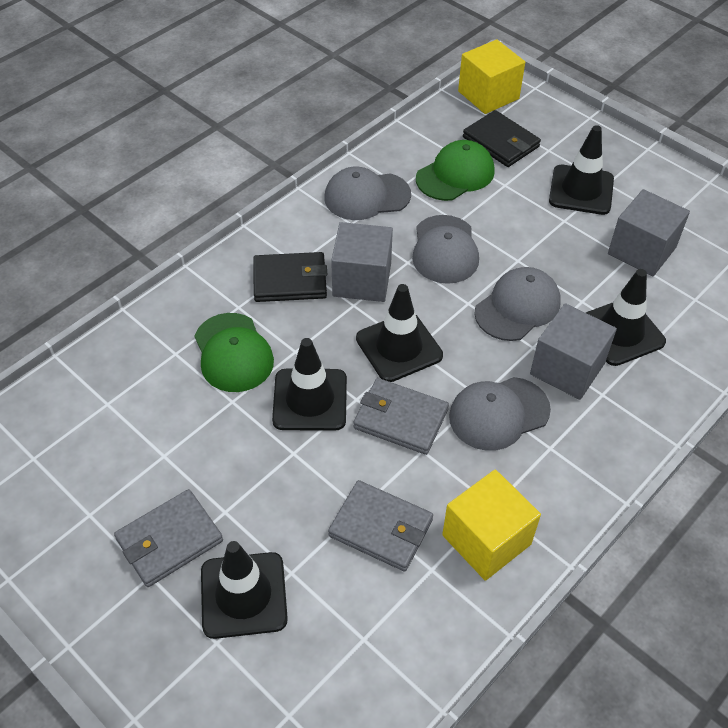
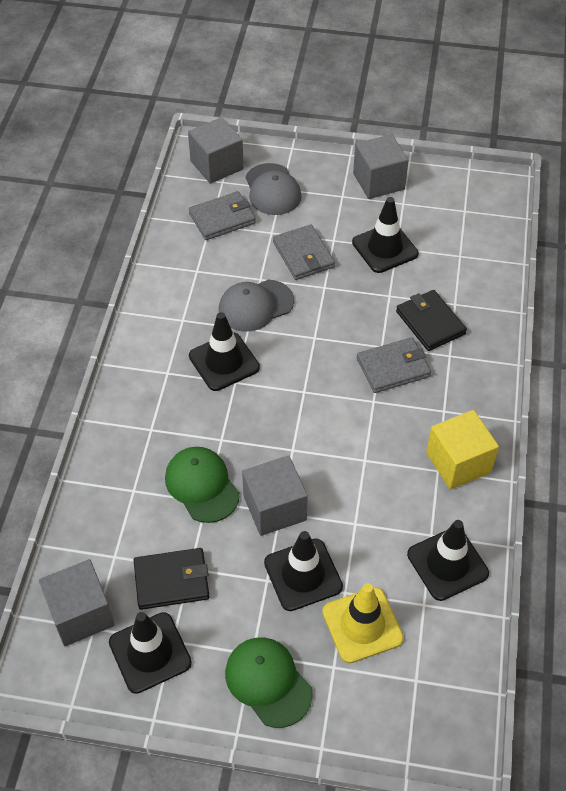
grey cap: [324,167,411,220] [412,215,479,284] [449,377,551,451] [474,267,561,341] = 4 -> [219,280,294,332] [245,163,302,215] = 2
grey cube: [331,222,393,302] [530,303,617,400] [608,189,690,276] = 3 -> [39,559,115,646] [188,117,244,184] [242,455,308,536] [353,134,408,199] = 4
yellow cube: [442,469,541,581] [458,39,525,114] = 2 -> [426,410,499,489] = 1
yellow traffic cone: none = 0 -> [322,583,404,663] = 1

